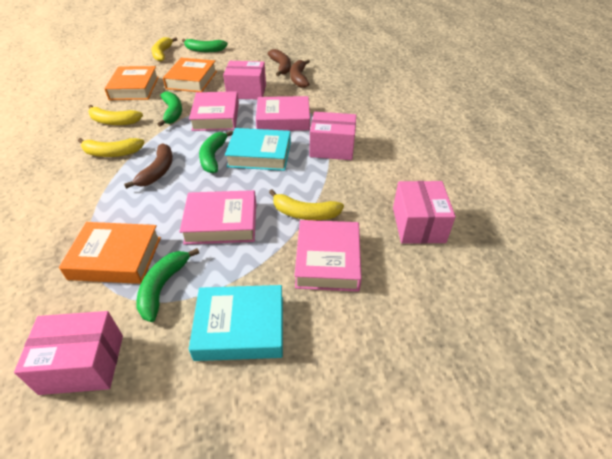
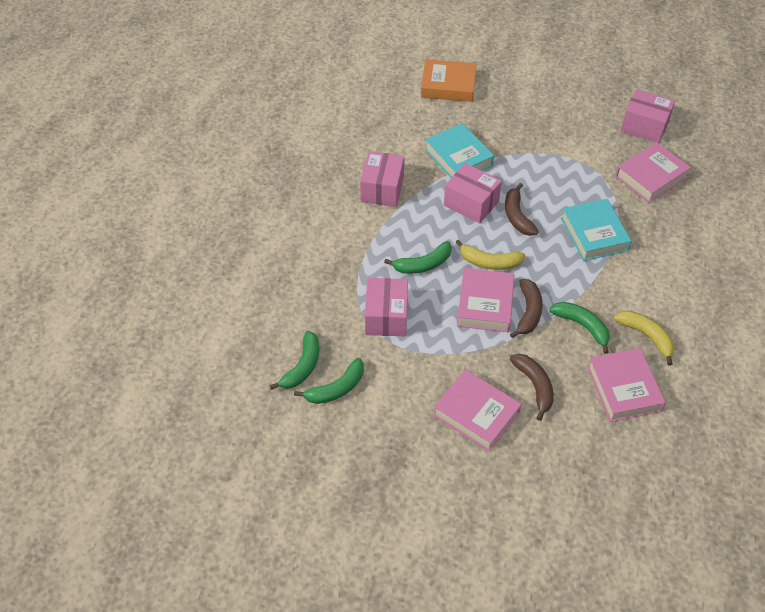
orange book: [59,222,161,284] [104,66,159,100] [163,58,217,92] = 3 -> [421,59,477,102] = 1
yellow banana: [78,138,145,157] [88,105,143,125] [151,37,177,62] [269,189,344,220] = 4 -> [455,240,525,270] [614,311,674,365] = 2

